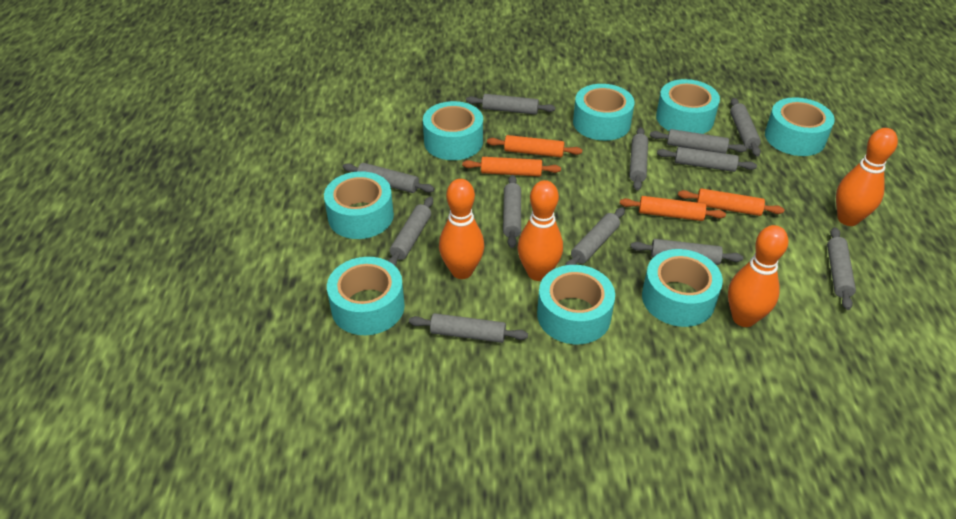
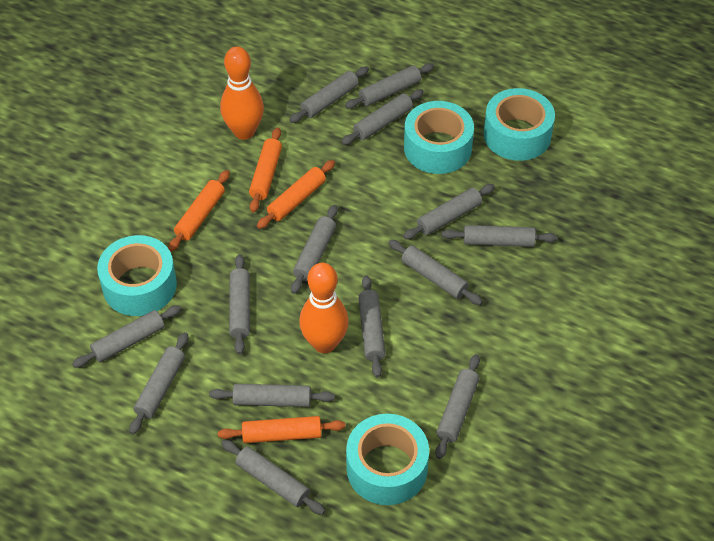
grey rolling pin: [343,163,434,193] [388,197,433,266] [409,313,528,343] [466,94,556,115] [503,175,521,248] [565,207,625,265] [629,127,648,191] [631,239,743,265] [650,129,747,154] [657,147,757,172] [730,98,761,157] [827,227,856,310] = 12 -> [72,305,181,368] [129,332,188,435] [209,384,335,407] [221,440,325,515] [229,254,250,354] [289,66,369,123] [291,205,338,294] [342,89,424,145] [345,63,434,109] [358,275,386,377] [389,240,483,305] [403,184,495,239] [435,354,480,459] [442,225,557,247] = 14
orange bowling pin: [439,179,484,279] [517,180,563,281] [728,225,789,327] [836,128,898,226] = 4 -> [220,46,264,140] [299,263,349,353] = 2
turquoise tape: [324,171,394,239] [327,257,405,335] [423,101,483,160] [537,265,615,344] [573,84,635,141] [642,249,723,327] [656,79,720,134] [765,97,835,156] = 8 -> [97,235,177,316] [346,414,429,505] [404,101,474,174] [484,88,555,161] = 4

